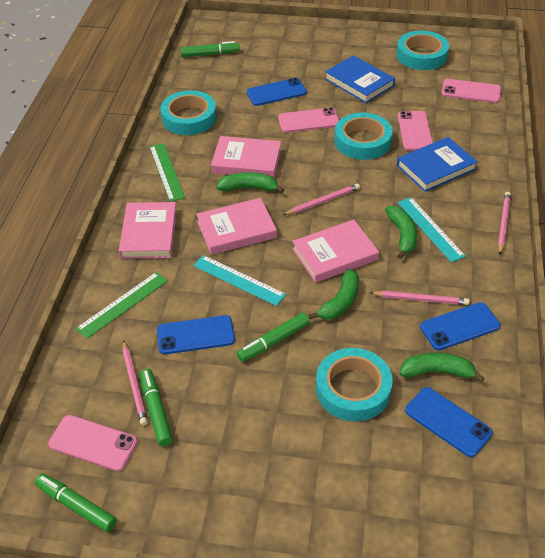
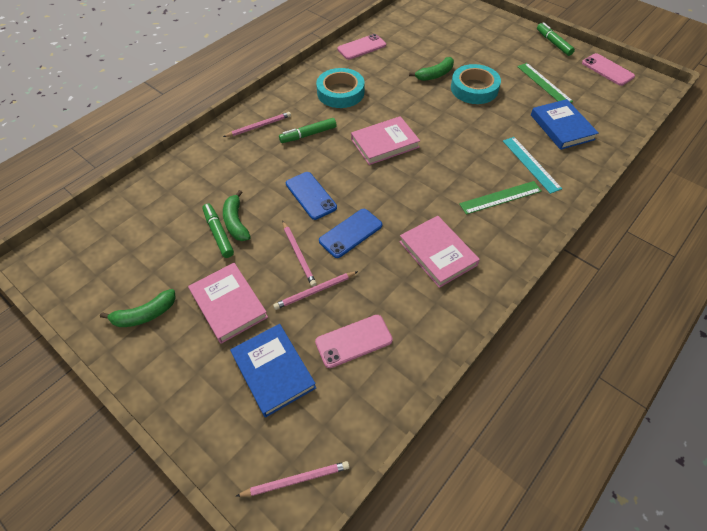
blue phone: [157,315,235,354] [247,78,307,106] [405,387,493,457] [420,302,501,350] = 4 -> [286,172,337,220] [319,209,382,258] = 2
green banana: [216,172,284,193] [308,269,359,320] [385,206,417,259] [399,353,484,382] = 4 -> [100,289,176,327] [223,190,251,241] [409,57,454,81] = 3
green marker: [35,474,117,532] [140,369,173,446] [181,41,240,57] [237,312,310,362] = 4 -> [202,203,234,258] [279,118,337,143] [537,22,575,56] = 3
pink book: [119,202,177,259] [196,198,277,255] [211,136,281,178] [292,220,379,283] = 4 -> [188,263,268,344] [351,116,420,165] [399,216,480,288] = 3
pink phone: [48,415,138,471] [278,107,339,133] [398,111,433,151] [441,79,501,103] = 4 -> [315,315,393,368] [337,34,386,60] [582,53,635,86] = 3
turquoise ruler: [193,255,286,306] [398,197,466,262] = 2 -> [503,137,562,194] = 1
turquoise tape: [160,90,217,135] [316,348,393,421] [334,113,393,160] [396,31,449,70] = 4 -> [316,68,365,108] [451,64,501,104] = 2

